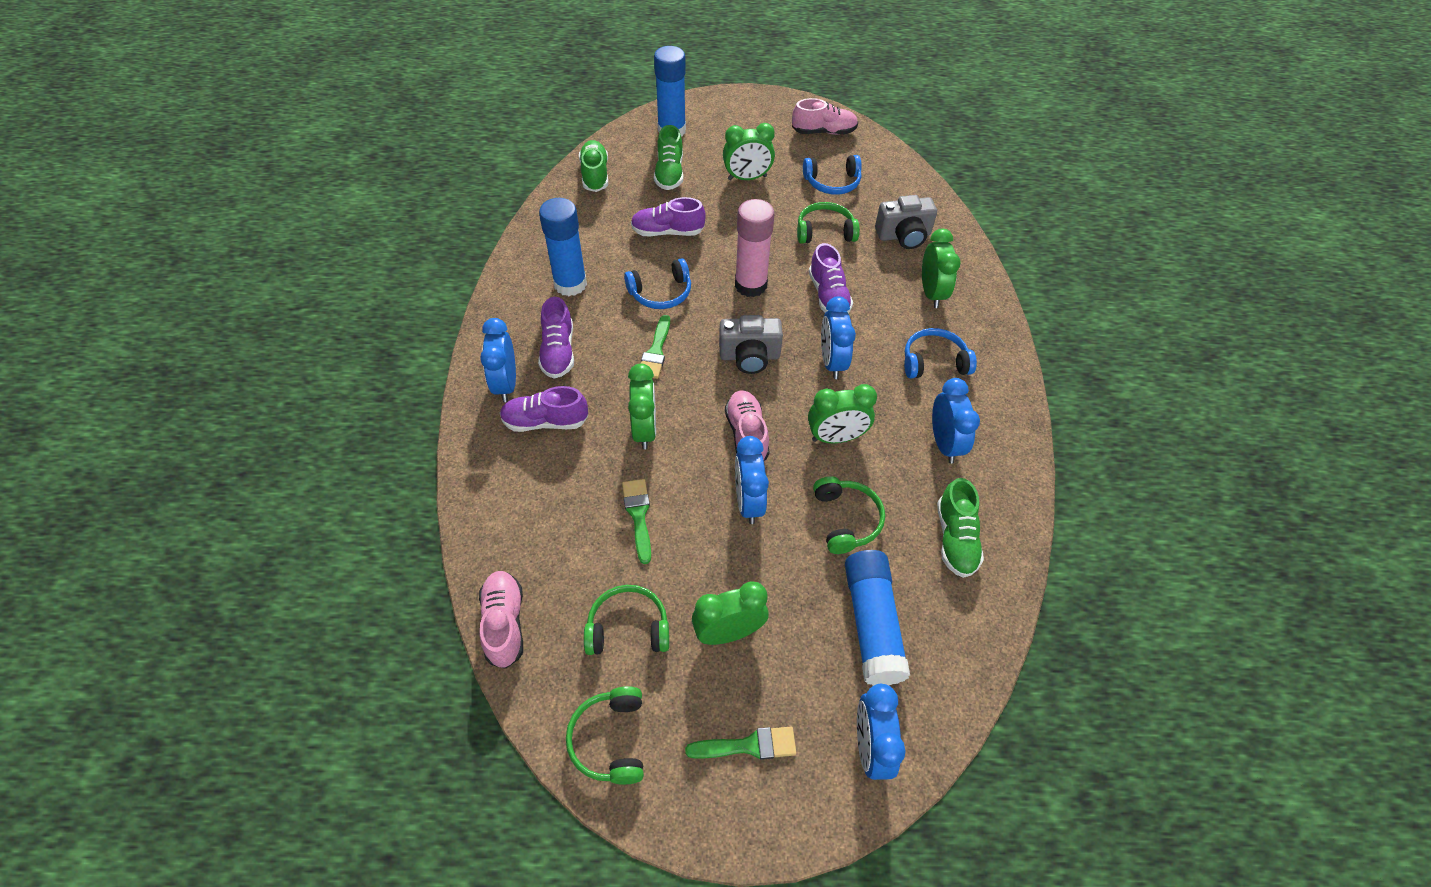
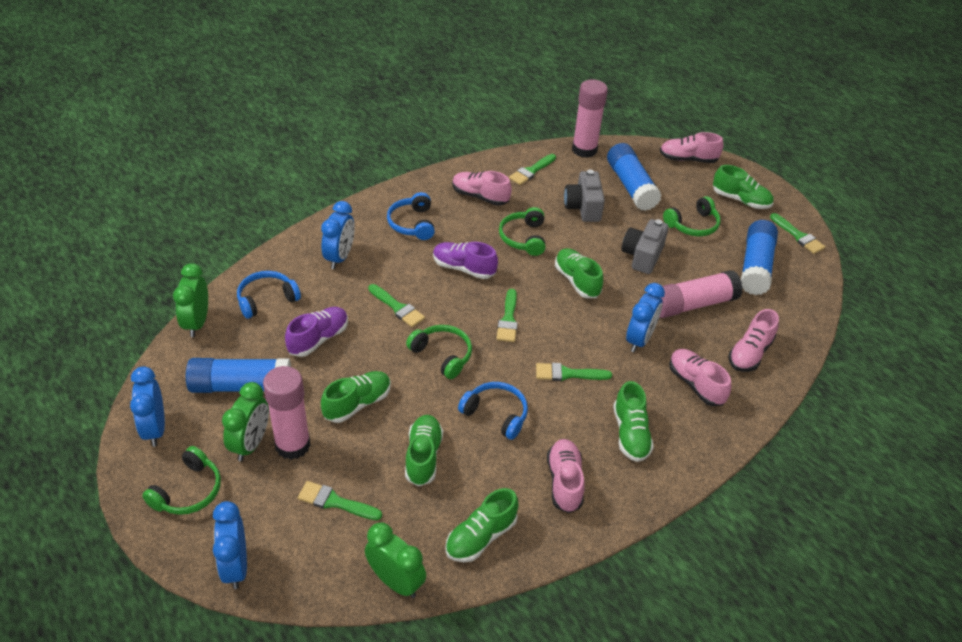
blue clock: [480,318,516,402] [735,436,769,524] [821,296,856,379] [857,684,906,780] [932,378,980,464] = 5 -> [130,366,165,447] [213,501,247,589] [321,201,355,269] [626,283,665,352] = 4
green brush: [622,479,651,564] [641,315,670,379] [685,727,796,760] = 3 -> [298,481,382,520] [368,284,425,327] [496,289,518,342] [509,154,556,185] [536,363,612,381] [770,213,825,254] = 6
green clock: [628,364,656,450] [692,581,769,645] [723,123,775,180] [808,384,877,443] [922,229,961,308] = 5 -> [173,263,208,337] [222,382,269,461] [365,522,426,598] = 3
green shoe: [579,140,608,192] [654,125,683,190] [937,478,984,578] = 3 -> [321,371,391,423] [405,415,443,486] [445,488,519,562] [555,248,603,298] [613,381,654,462] [713,165,773,209] = 6
pink glue stick: [735,199,775,297] = 1 -> [263,366,311,460] [572,79,608,158] [659,270,743,318] = 3
pink shoe: [479,571,523,669] [725,390,770,461] [792,98,858,135] = 3 -> [452,171,512,206] [547,439,584,513] [660,132,724,163] [669,349,731,406] [729,309,779,372] = 5
purple shoe: [500,386,588,432] [538,297,574,379] [631,197,706,236] [809,243,853,313] = 4 -> [285,307,348,357] [433,242,498,279] = 2

